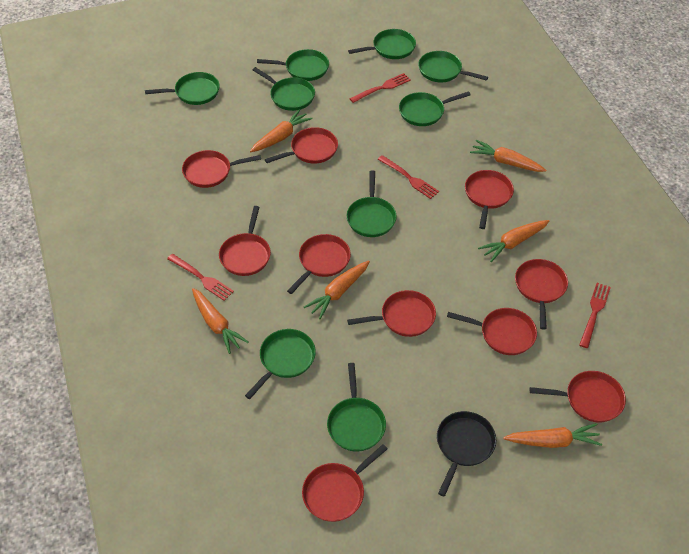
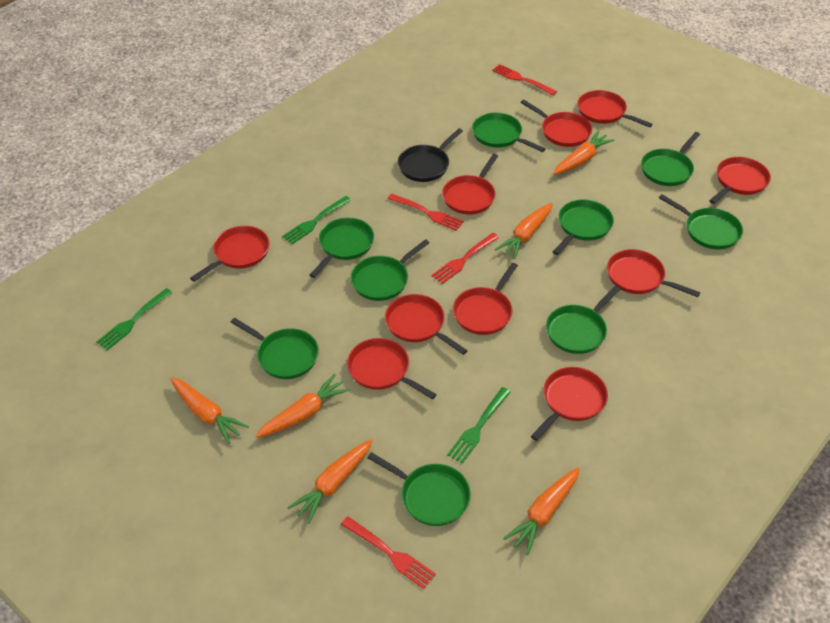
green fork: none = 0 -> [96,288,173,350] [282,196,351,244] [447,387,511,464] = 3

